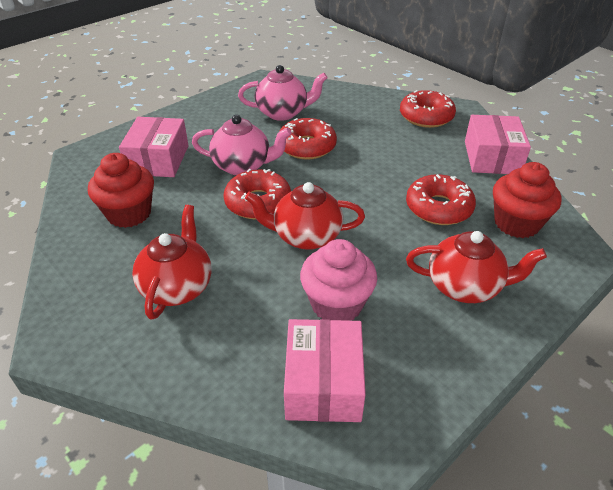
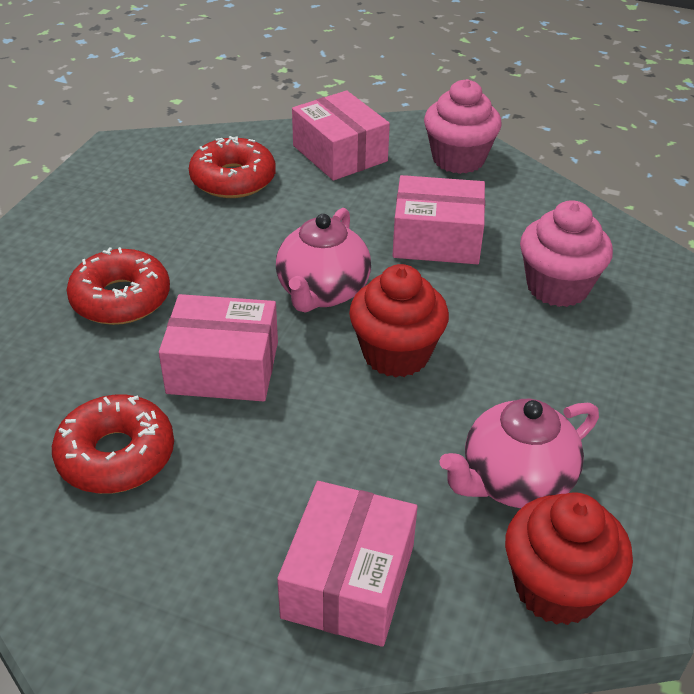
pink box: [119,117,189,177] [284,319,366,422] [465,115,531,174] = 3 -> [159,294,278,401] [277,481,417,647] [292,90,390,181] [392,175,485,264] = 4
pink cupcake: [300,239,377,321] = 1 -> [424,79,502,174] [520,200,613,307] = 2
red donut: [223,169,291,219] [279,118,337,159] [400,90,456,128] [406,174,476,225] = 4 -> [52,395,174,494] [67,247,170,325] [189,136,276,198] = 3
red teapot: [132,205,212,320] [245,182,365,250] [406,231,547,303] = 3 -> none = 0

